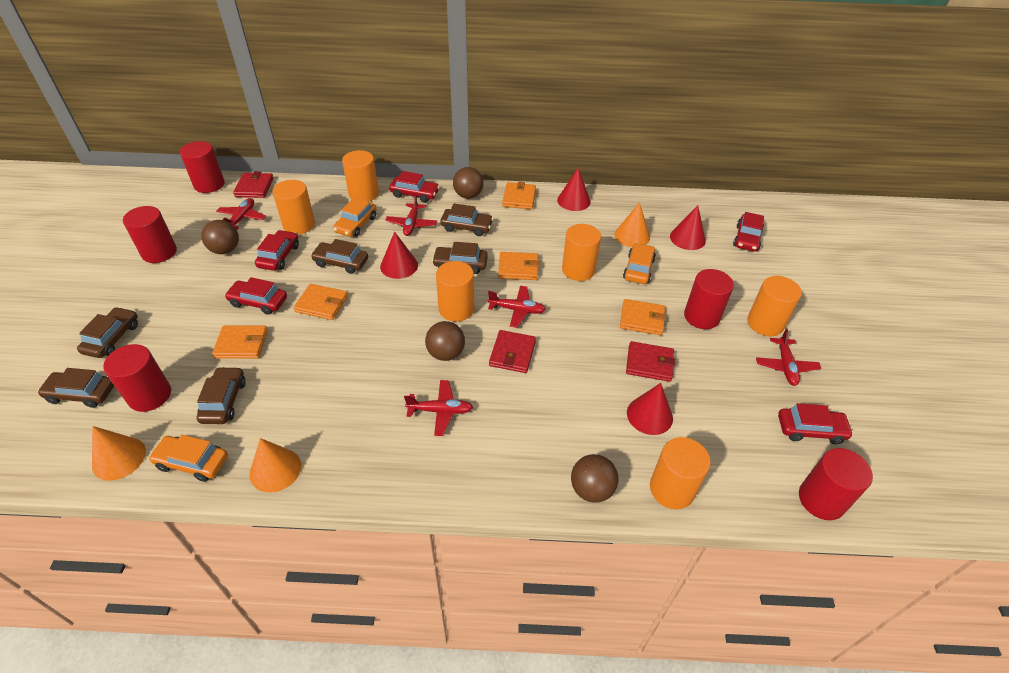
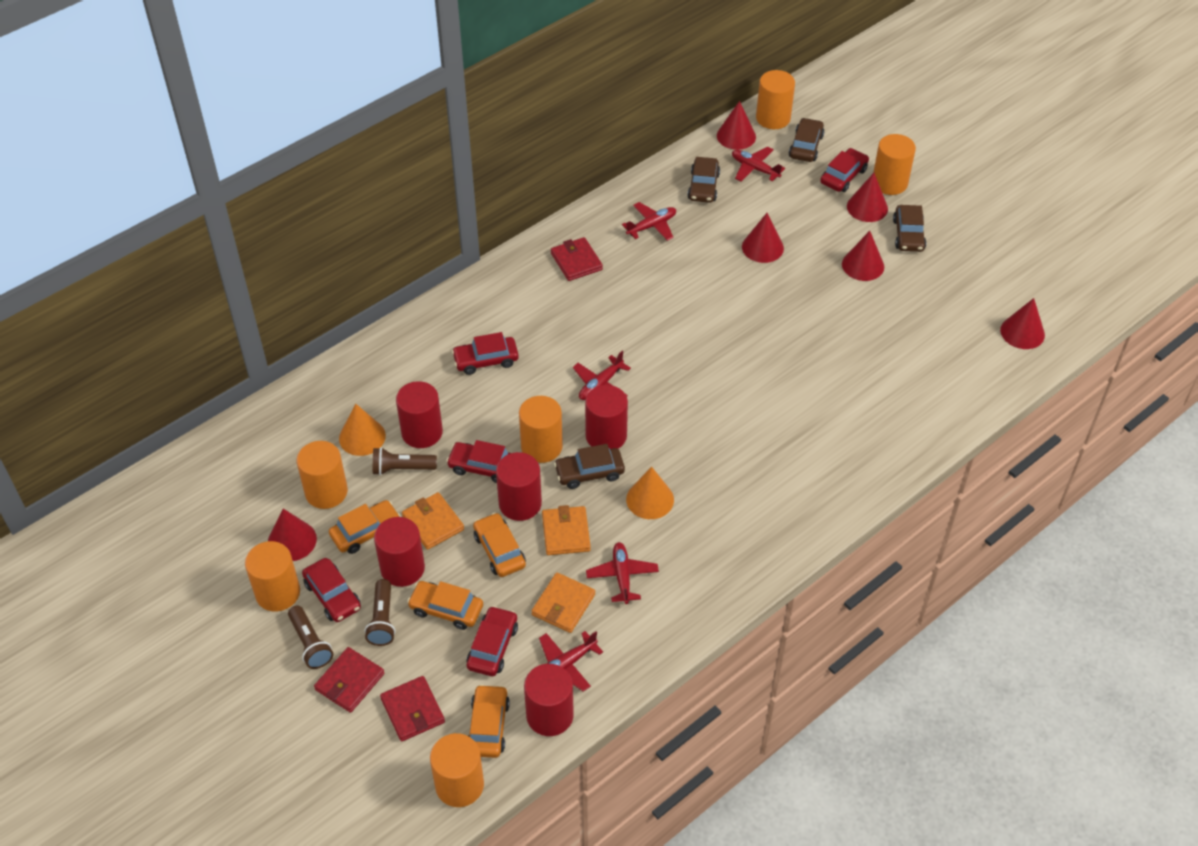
brown ball: [201,220,239,254] [425,321,465,361] [453,167,484,199] [571,454,618,503] = 4 -> none = 0
brown car: [37,368,114,408] [77,307,138,358] [197,367,246,424] [311,239,368,274] [432,242,488,274] [440,203,493,236] = 6 -> [554,444,625,489] [687,157,720,203] [789,118,824,162] [893,205,926,252] = 4
brown flashlight: none = 0 -> [288,605,333,669] [365,579,395,646] [373,447,437,475] = 3
orange car: [149,435,228,482] [333,198,377,237] [623,243,656,284] = 3 -> [329,500,401,554] [407,581,483,630] [468,684,510,758] [473,513,526,577] = 4
orange cone: [92,426,146,481] [250,438,301,493] [615,202,650,247] = 3 -> [339,404,386,456] [626,467,674,519] = 2
orange wallet: [212,326,268,359] [294,284,348,320] [498,252,539,280] [502,182,536,209] [620,299,666,335] = 5 -> [402,492,464,550] [531,573,595,633] [542,505,591,555] = 3
red cone: [380,232,418,279] [557,168,591,211] [627,383,673,435] [670,205,706,250] = 4 -> [268,509,317,561] [717,101,756,150] [742,213,784,263] [842,231,884,281] [847,173,888,222] [1000,298,1045,349] = 6

